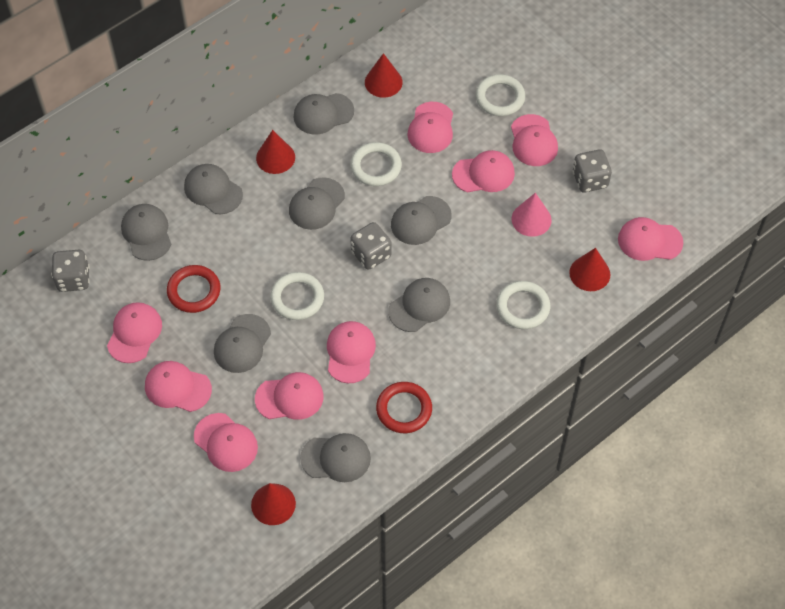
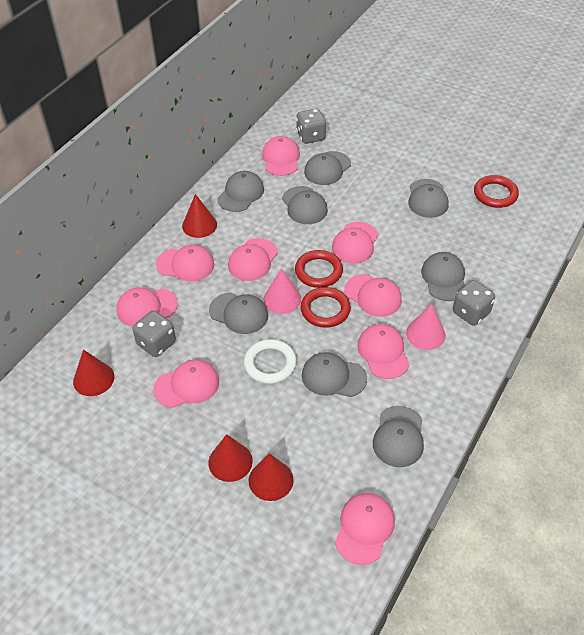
pink cone: [511,193,552,237] = 1 -> [263,268,301,314] [406,304,446,350] = 2
red ring: [167,265,220,313] [376,382,432,433] = 2 -> [295,250,343,288] [300,287,351,328] [474,175,519,208] = 3
white ring: [270,272,324,320] [351,142,402,186] [476,74,525,116] [496,281,550,329] = 4 -> [244,339,297,384] = 1

